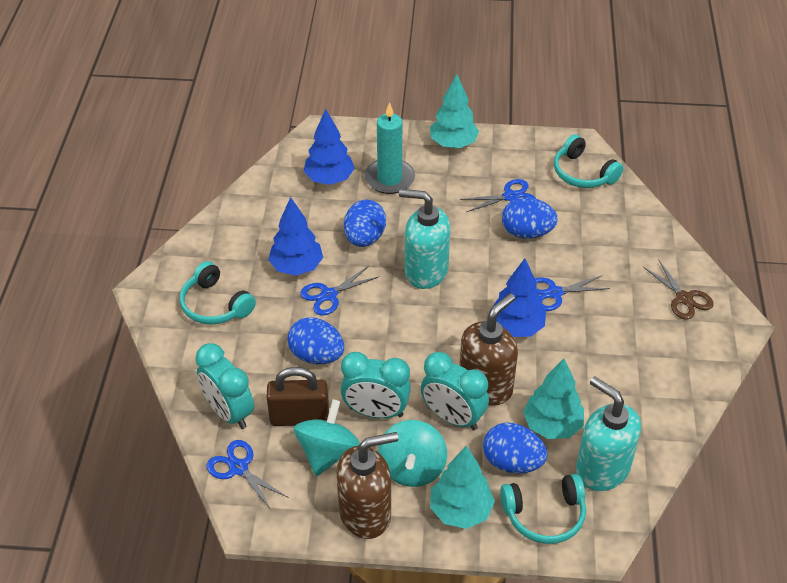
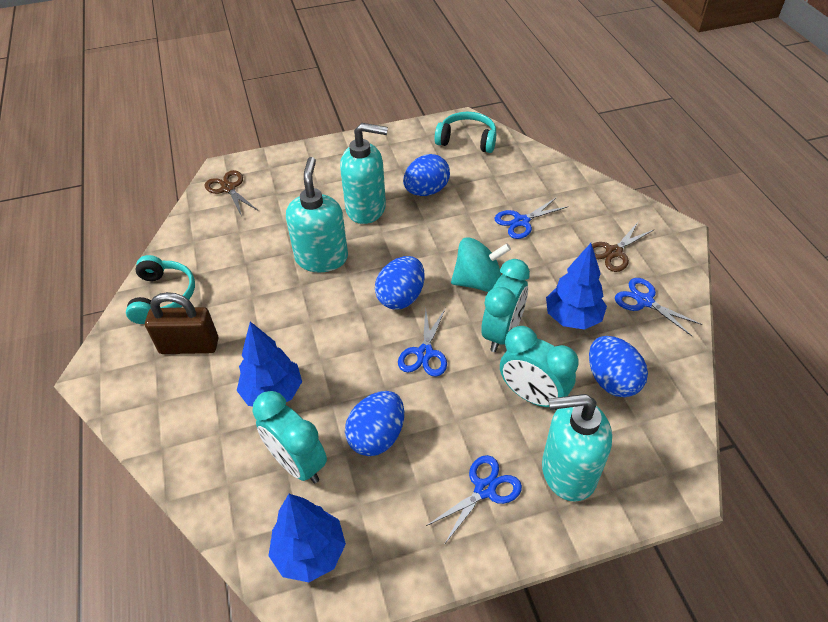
brown scissors: [643,259,714,320] = 1 -> [205,170,257,216] [592,221,654,272] = 2
brown soap dispenser: [336,432,398,539] [459,293,518,406] = 2 -> none = 0
turquoise candle: [364,102,415,194] = 1 -> none = 0
turquoise headphones: [180,261,256,325] [500,474,586,544] [554,134,623,188] = 3 -> [126,255,195,324] [435,112,496,153] = 2
turquoise soap dispenser: [399,189,450,289] [576,376,641,491] = 2 -> [286,157,348,272] [340,123,388,224] [542,394,612,502] = 3
turquoise spinning top: [294,399,360,476] [378,420,447,487] = 2 -> [451,237,511,292] = 1
turquoise tree: [430,74,479,148] [430,446,495,529] [523,358,584,439] = 3 -> none = 0

